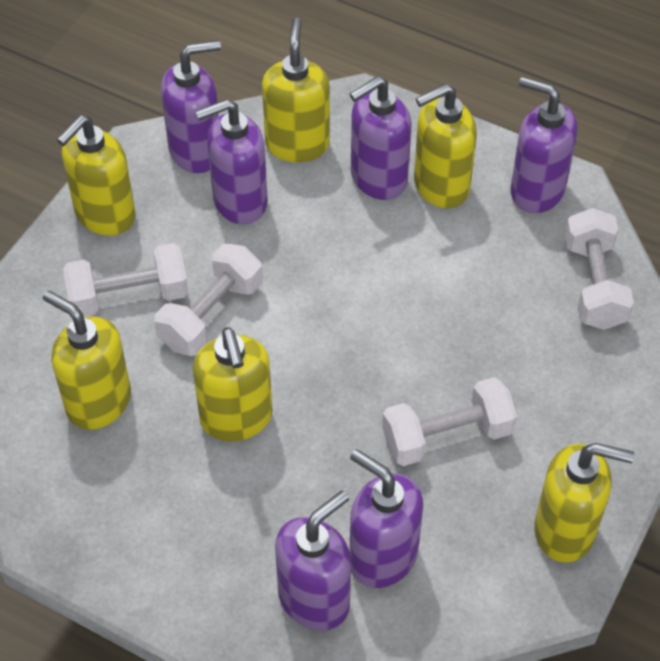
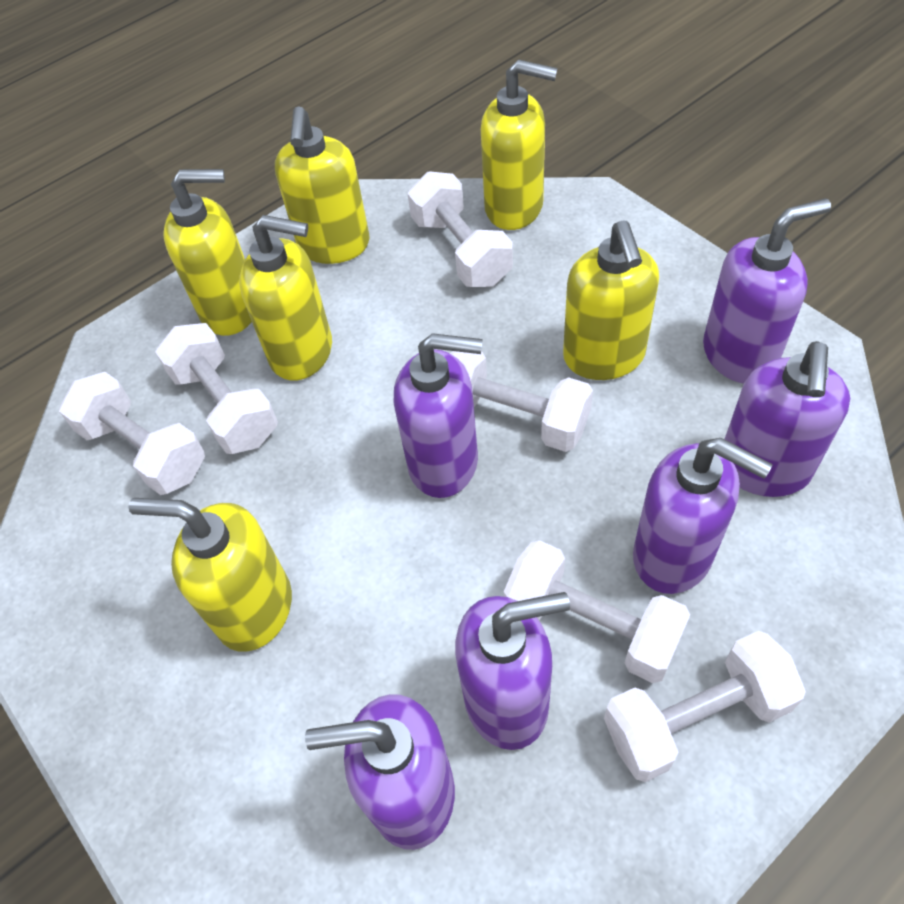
white dumbbell: [63,243,189,317] [154,244,262,356] [382,377,517,466] [564,208,634,330] = 4 -> [59,372,205,495] [155,323,278,454] [407,171,513,287] [450,351,593,452] [504,540,690,683] [604,631,806,782] = 6

